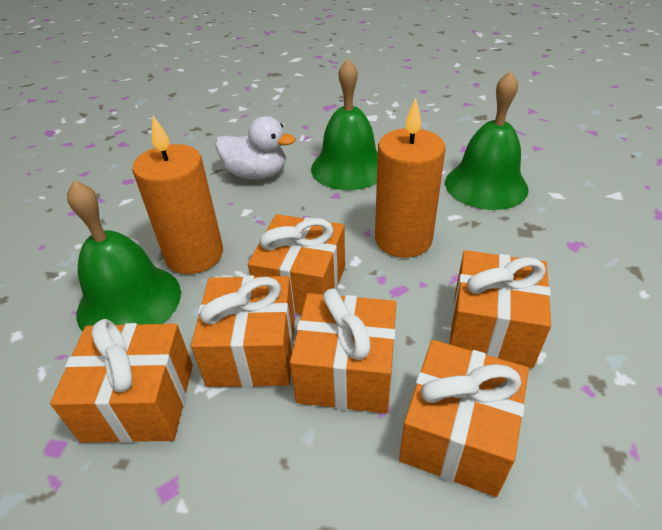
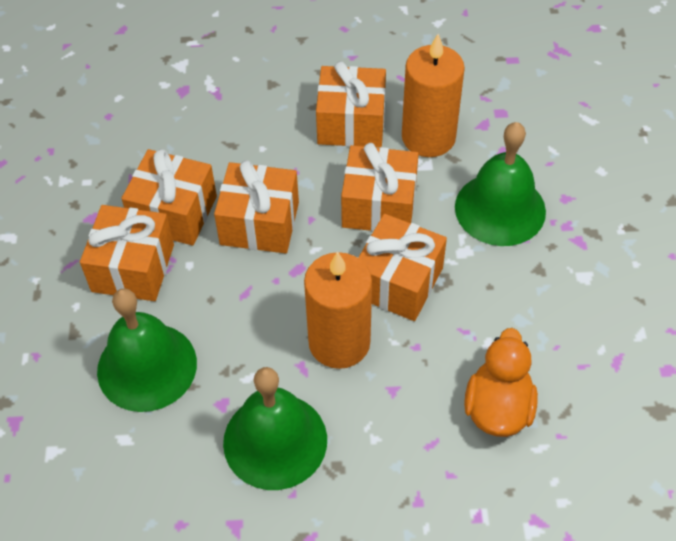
orange duck: none = 0 -> [464,328,538,437] = 1
white duck: [215,116,295,180] = 1 -> none = 0

